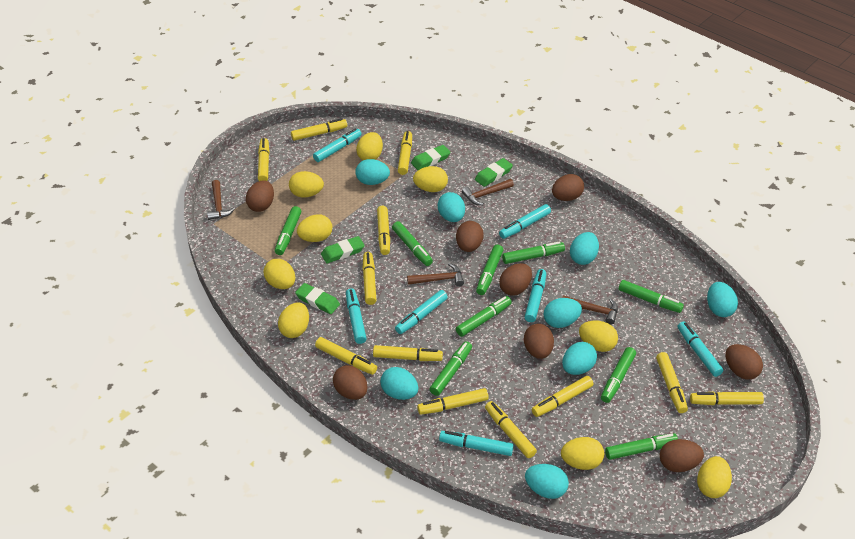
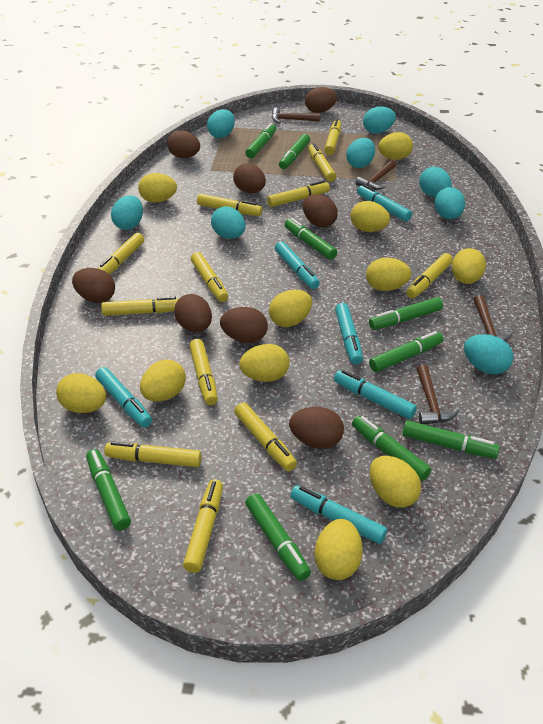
green eraser: [295,283,340,314] [321,236,365,263] [411,145,450,170] [475,158,513,187] = 4 -> none = 0
turquoise marker: [313,128,362,162] [346,289,367,344] [395,290,448,334] [439,431,514,456] [499,204,551,239] [525,269,546,322] [678,321,723,377] = 7 -> [95,367,152,428] [275,241,320,289] [290,485,387,544] [334,370,417,419] [335,303,363,365] [357,184,412,222] = 6
yellow egg: [263,259,295,289] [278,302,309,338] [289,171,324,197] [297,214,332,242] [356,132,383,160] [413,166,448,192] [561,437,604,470] [579,320,618,352] [697,456,732,498] = 9 -> [56,373,106,413] [138,173,177,203] [140,360,186,401] [239,344,290,382] [269,290,312,327] [315,519,363,580] [351,201,390,232] [366,258,411,291] [370,456,421,507] [378,132,413,160] [452,248,486,284] = 11

